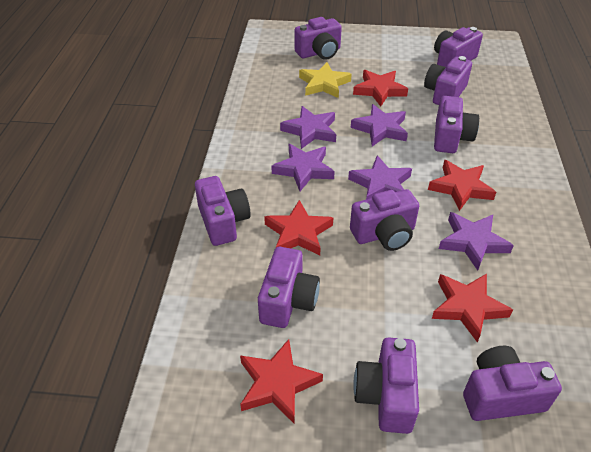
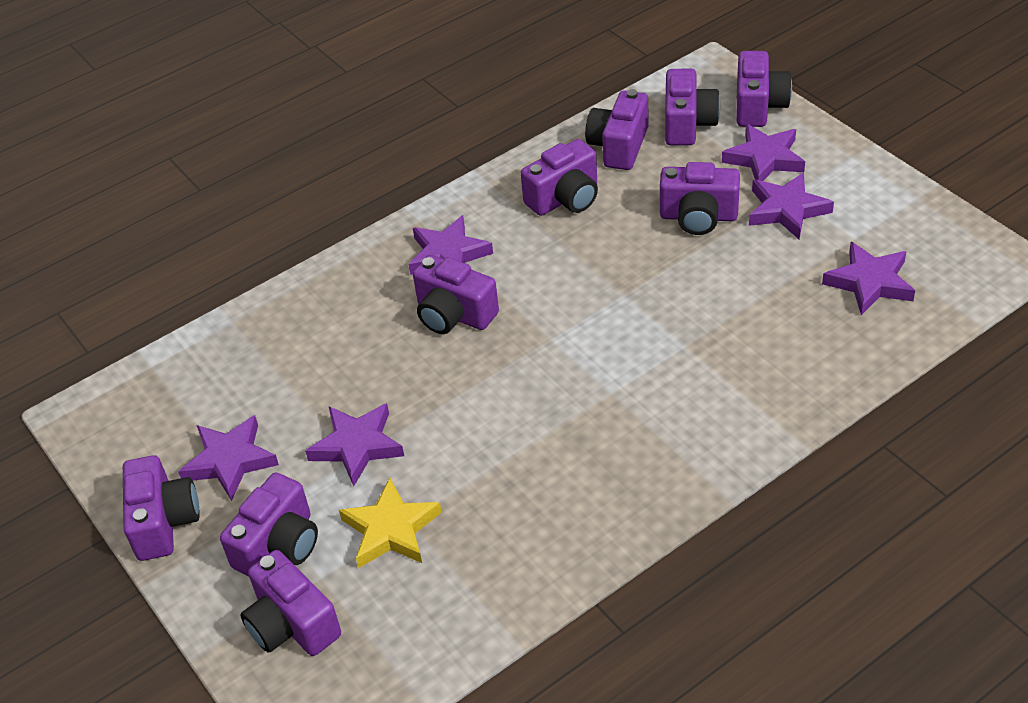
purple star: [271,144,335,191] [280,106,336,149] [348,155,412,199] [351,104,408,146] [439,212,514,271] = 5 -> [178,415,279,501] [305,403,404,486] [409,215,493,275] [722,124,805,181] [749,172,834,239] [822,242,915,315] = 6
red star: [240,339,323,424] [264,200,333,256] [353,70,408,107] [428,160,496,211] [432,274,513,342] = 5 -> none = 0

